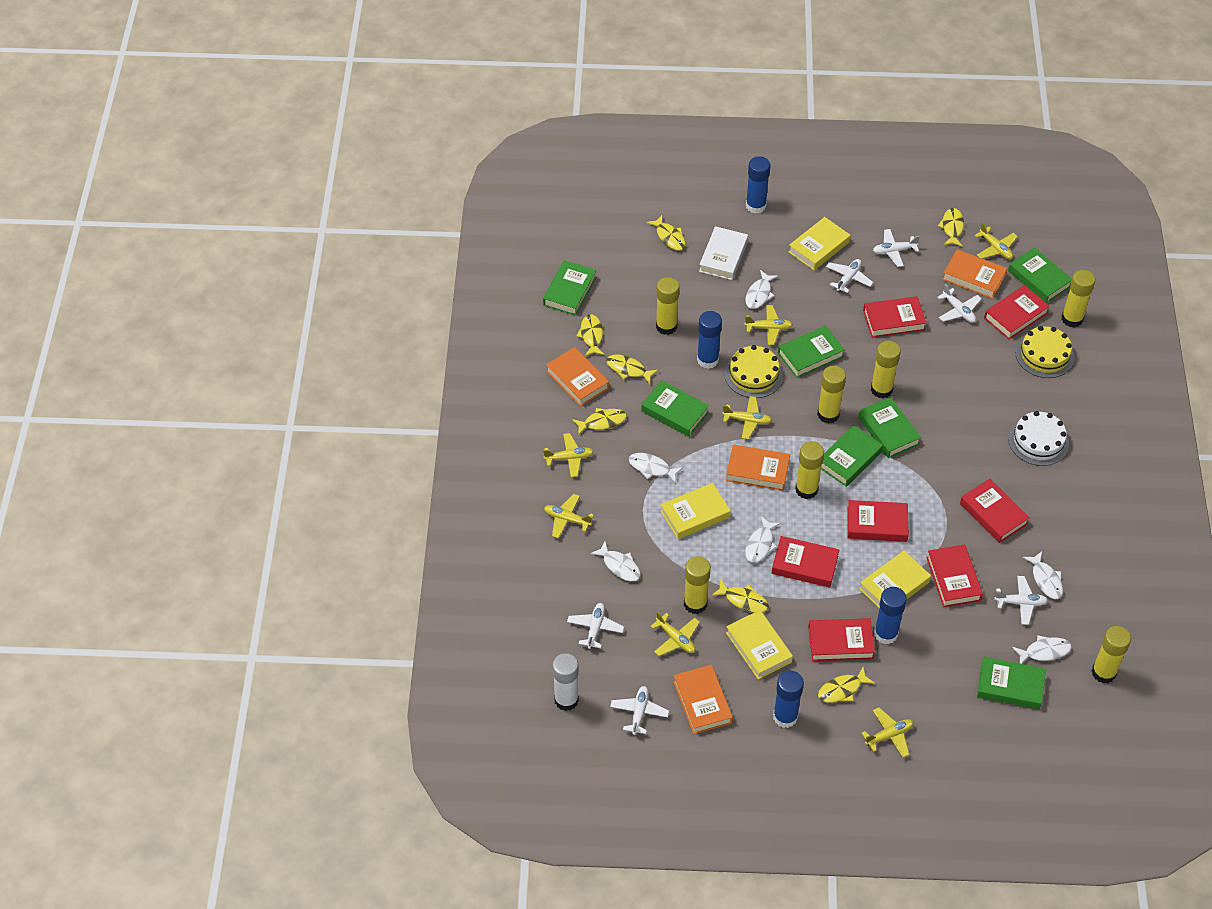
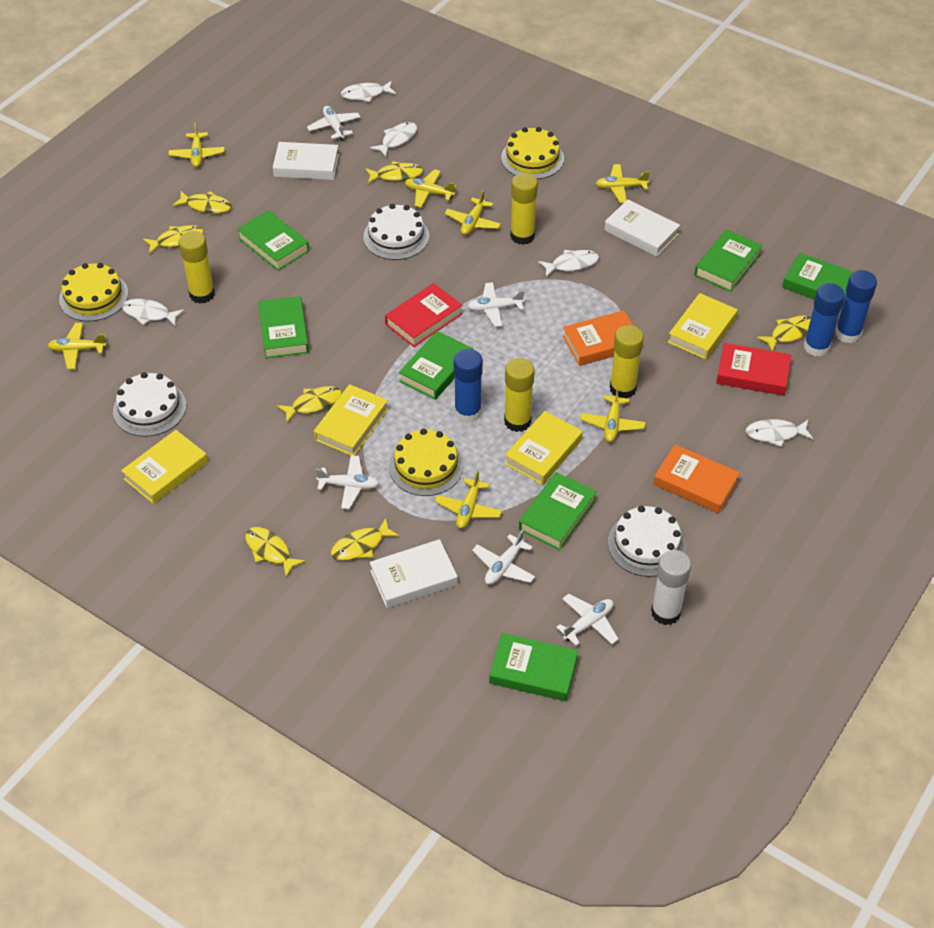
blue glue stick: [697,311,722,369] [746,156,770,214] [773,671,804,728] [874,587,907,644] = 4 -> [454,349,483,423] [804,283,845,357] [835,270,877,343] = 3
orange book: [546,347,609,406] [673,665,733,734] [726,444,790,491] [942,249,1007,299] = 4 -> [563,310,633,366] [653,445,740,513] = 2
red book: [772,536,839,588] [808,618,875,661] [847,500,909,542] [863,296,927,338] [926,545,983,607] [960,478,1030,543] [984,285,1050,340] = 7 -> [385,283,462,347] [716,343,791,396] = 2
white book: [699,226,748,280] = 1 -> [273,142,339,180] [370,539,458,608] [604,199,680,257] = 3
white cake: [1008,411,1069,466] = 1 -> [113,372,186,437] [363,204,429,260] [608,506,686,577] = 3
white fish: [590,542,641,581] [628,453,683,483] [745,270,778,309] [745,516,781,563] [1012,635,1072,664] [1023,551,1063,599] = 6 -> [122,299,185,326] [340,81,396,102] [370,122,417,157] [538,250,599,277] [746,419,813,447] = 5
white plane: [567,603,624,649] [610,686,669,735] [826,259,873,293] [873,229,920,267] [937,284,982,323] [994,576,1048,625] = 6 -> [307,106,360,141] [316,455,379,509] [467,282,525,327] [472,530,535,585] [556,594,619,646] = 5
yellow cake: [724,345,784,398] [1015,326,1075,378] = 2 -> [59,263,128,321] [389,429,464,496] [501,127,564,179] = 3
yellow glue stick: [656,277,680,335] [684,556,711,614] [795,441,824,499] [817,366,846,424] [871,341,901,398] [1061,270,1095,327] [1092,626,1131,683] = 7 -> [178,231,215,304] [504,358,535,432] [510,173,538,245] [610,325,644,398] = 4

